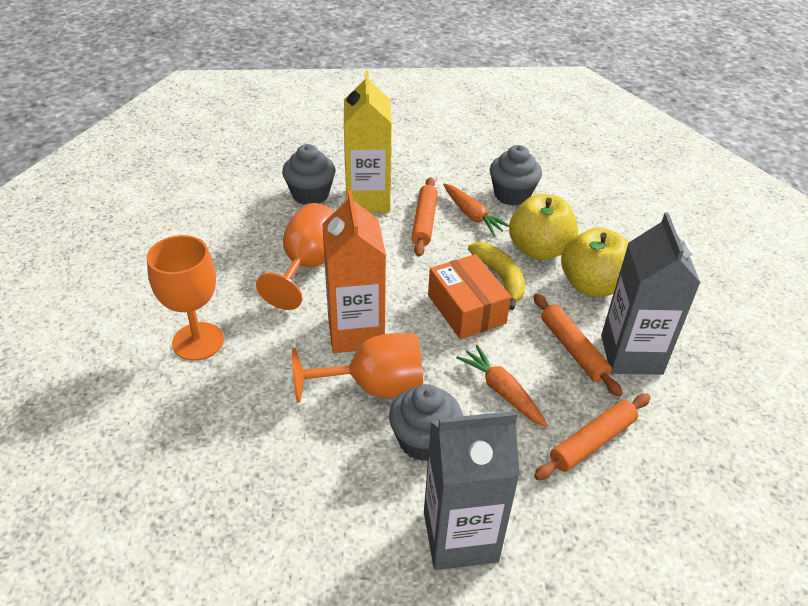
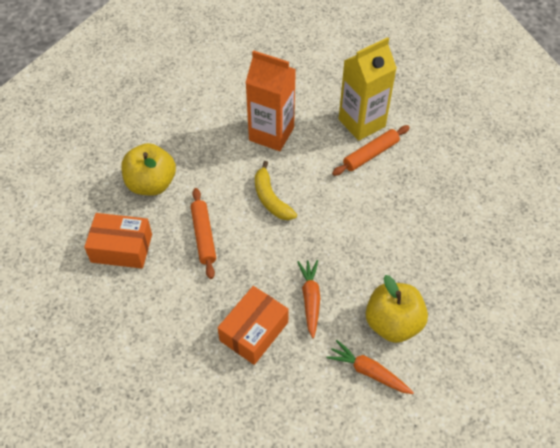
grey carton: [424,411,520,570] [601,213,700,375] = 2 -> none = 0
grey cupcake: [282,144,336,205] [389,384,462,461] [490,145,542,206] = 3 -> none = 0
orange box: [428,254,511,340] = 1 -> [84,213,152,269] [218,286,289,365] = 2
orange goblet: [147,235,224,361] [256,203,334,310] [292,333,423,403] = 3 -> none = 0
orange rolling pin: [411,177,438,257] [534,293,623,397] [534,394,651,480] = 3 -> [191,188,216,279] [332,125,410,176] = 2

